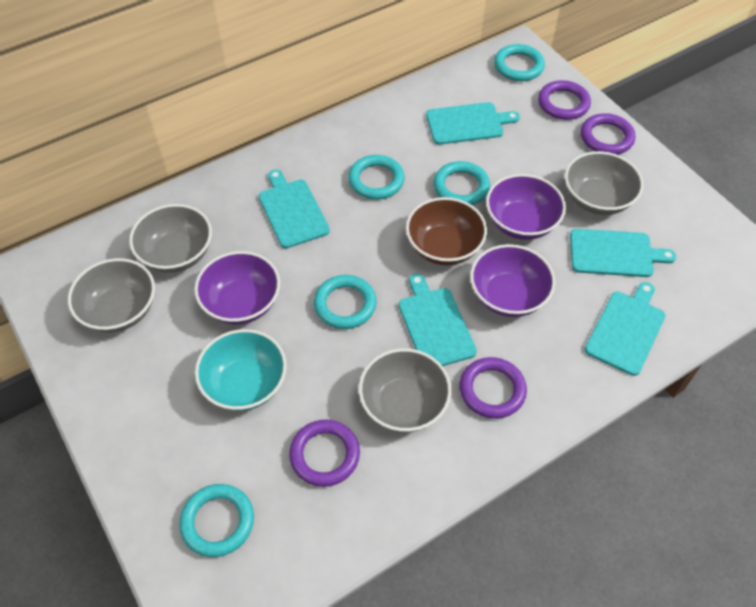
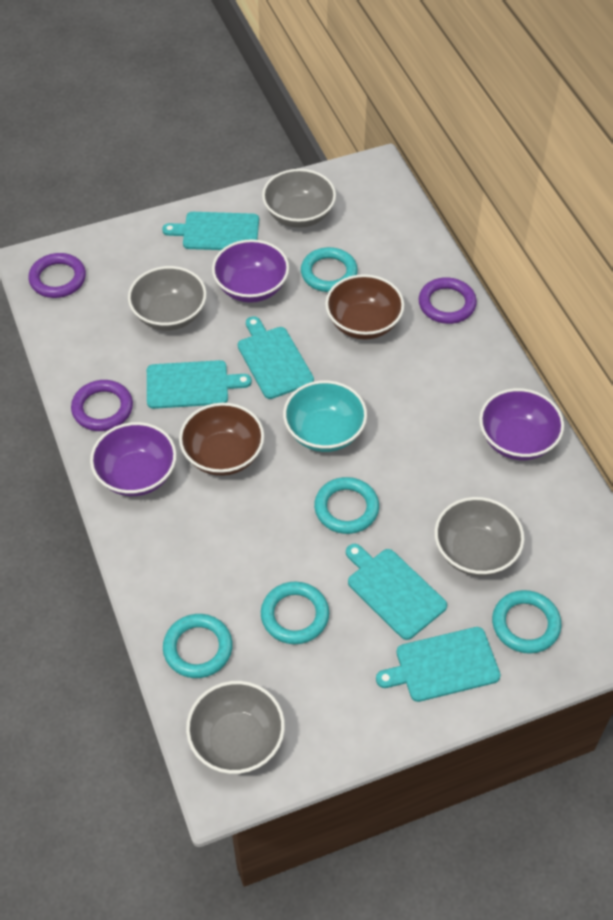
brown bowl: [406,197,487,265] = 1 -> [179,403,264,476] [325,274,404,340] = 2
purple ring: [289,420,360,487] [459,357,527,419] [538,80,591,120] [581,113,635,155] = 4 -> [28,253,86,298] [71,380,133,431] [419,277,477,324] = 3

